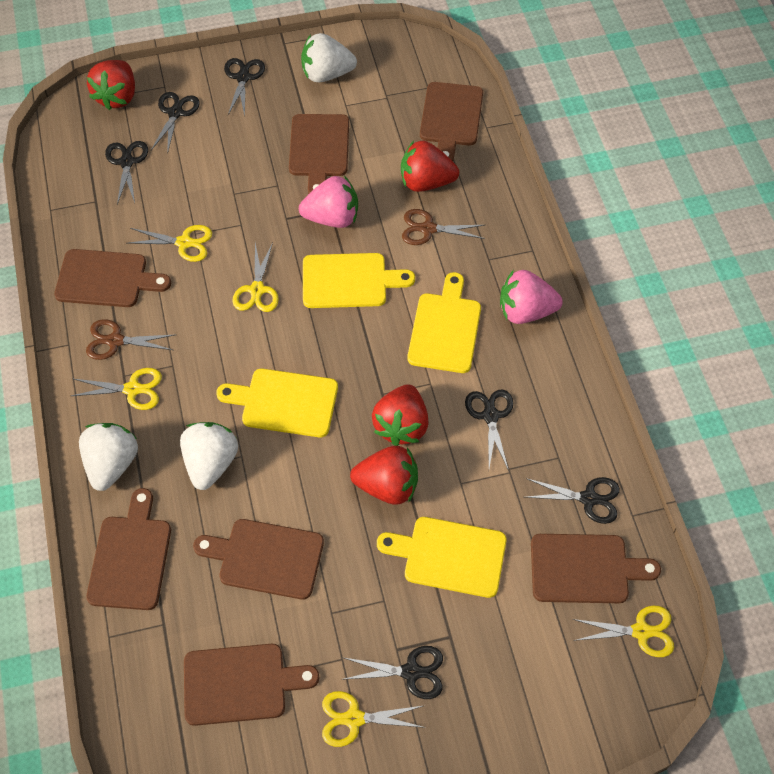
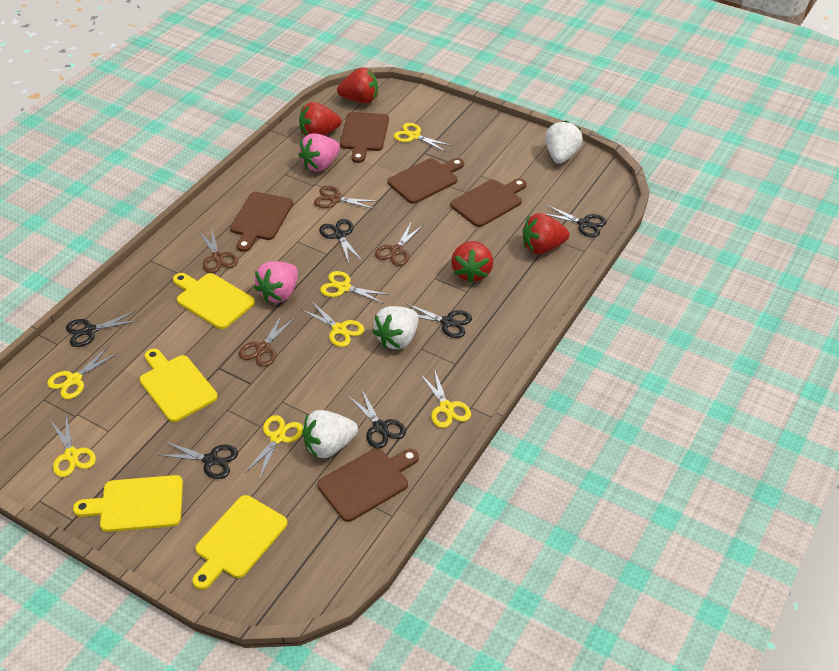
brown cutting board: [54,249,171,307] [86,488,171,610] [184,644,319,726] [193,519,324,599] [289,114,349,194] [420,82,483,161] [531,534,661,603] = 7 -> [230,192,293,252] [317,448,419,522] [340,112,389,163] [387,158,464,204] [450,178,527,227] = 5
brown scissors: [86,319,175,360] [402,209,485,245] = 2 -> [199,229,238,273] [239,314,295,367] [314,186,377,209] [375,221,423,266] = 4
yellow scissors: [71,368,162,410] [128,225,212,262] [232,242,279,312] [322,691,426,747] [572,606,674,657] = 5 -> [47,346,118,399] [51,414,96,477] [244,415,303,480] [300,301,364,347] [320,271,390,304] [393,123,452,152] [420,369,471,428] = 7

